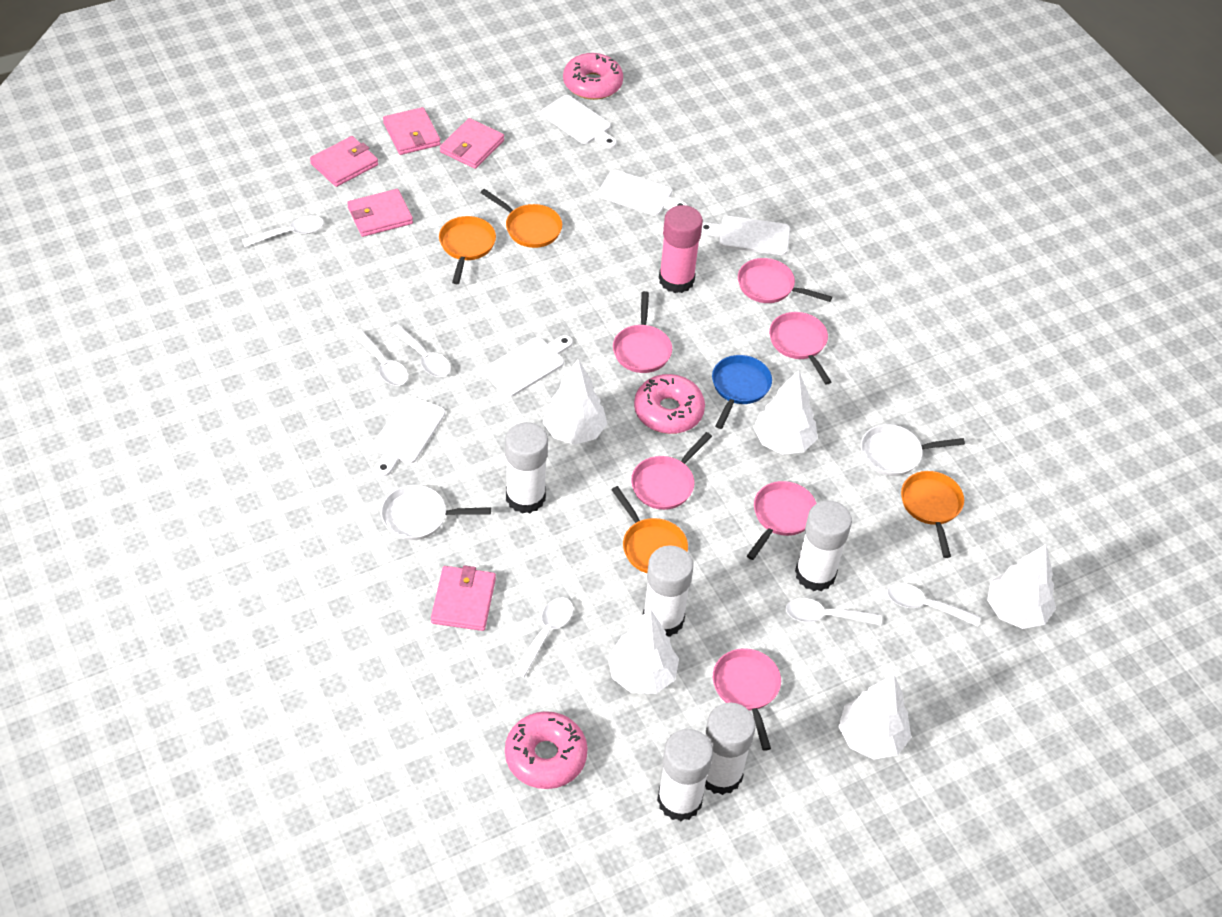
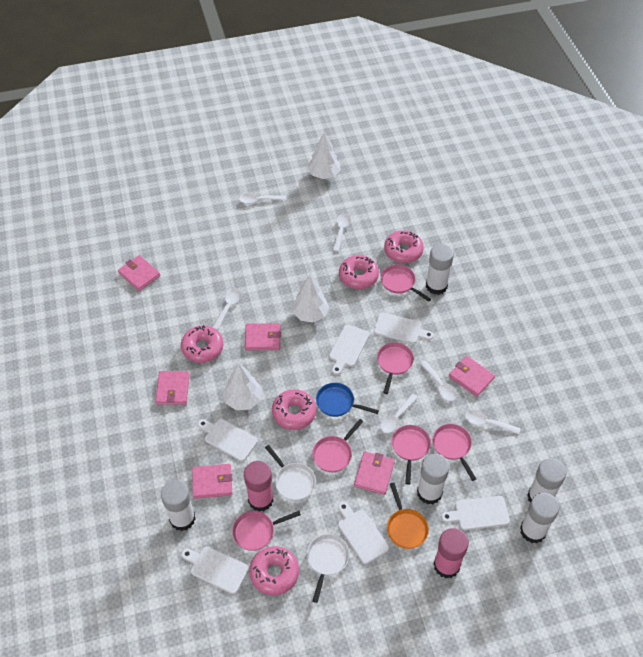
orange pan: [439,216,496,284] [480,189,562,248] [611,486,688,573] [901,471,964,558] = 4 -> [387,483,429,549] = 1
pink donut: [505,711,588,789] [563,53,623,100] [634,374,705,434] = 3 -> [181,325,224,363] [249,546,299,596] [272,389,316,430] [339,255,379,289] [384,230,424,263] = 5
pink glue stick: [659,205,703,293] = 1 -> [244,461,274,511] [434,528,469,578] = 2
pink wallet: [310,136,378,187] [347,189,413,237] [383,107,441,155] [431,565,496,631] [440,118,504,169] = 5 -> [118,255,160,291] [155,371,190,405] [192,464,233,499] [245,323,281,350] [354,451,395,495] [449,356,495,397] = 6
white cutting board: [373,396,445,477] [483,335,573,397] [541,95,617,149] [598,170,687,216] [701,216,790,255] = 5 -> [182,546,249,594] [198,419,258,461] [329,325,369,375] [338,502,389,564] [374,313,434,344] [441,496,510,530] = 6
white tree: [543,359,607,445] [608,609,679,694] [754,370,817,455] [838,674,911,760] [987,544,1056,629] = 5 -> [223,363,262,410] [292,275,329,322] [308,132,341,179] = 3

